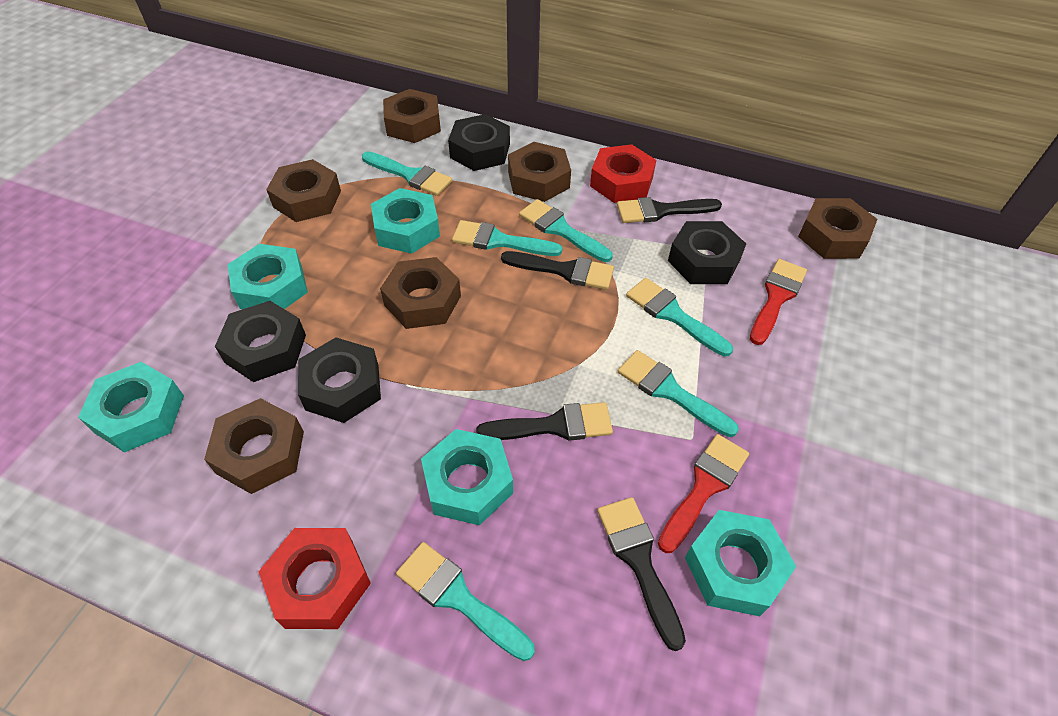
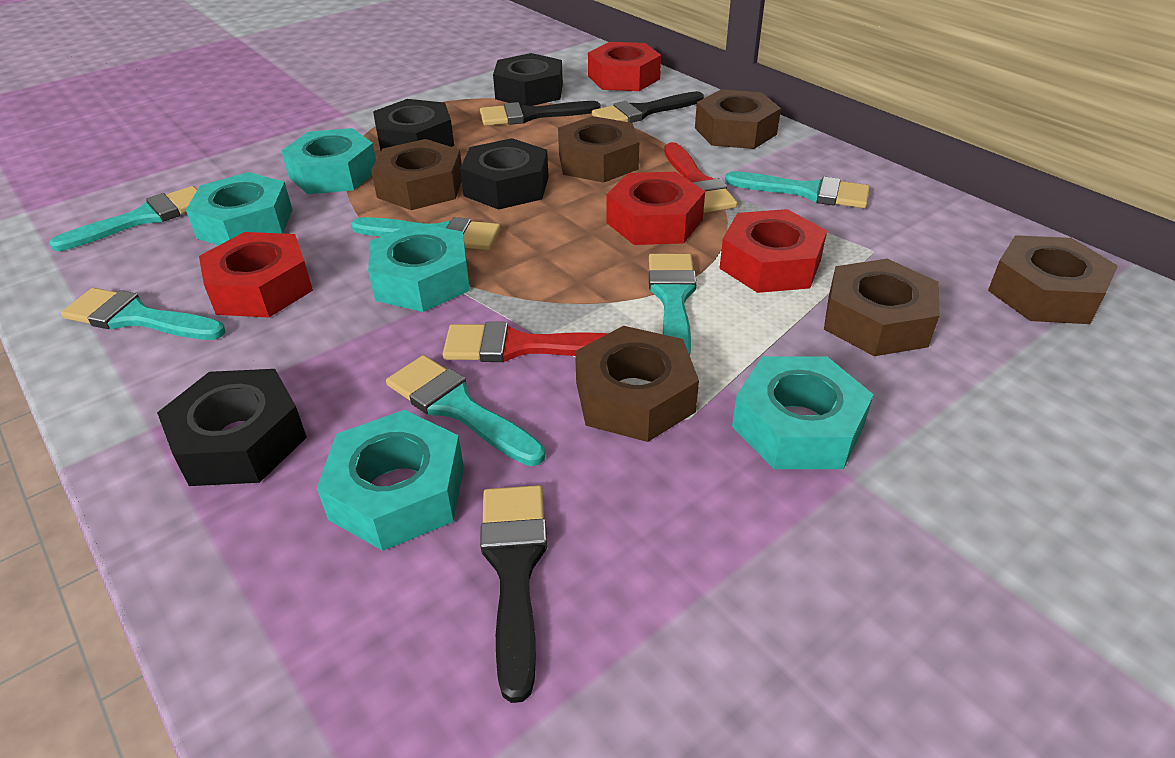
black brush: [476,402,613,441] [501,251,614,290] [597,497,686,651] [617,197,722,223] = 4 -> [480,101,601,126] [480,485,547,703] [592,91,704,123] = 3
red nut: [258,528,371,629] [590,144,656,203] = 2 -> [199,232,313,317] [588,42,661,91] [606,172,705,245] [719,209,827,293] = 4

